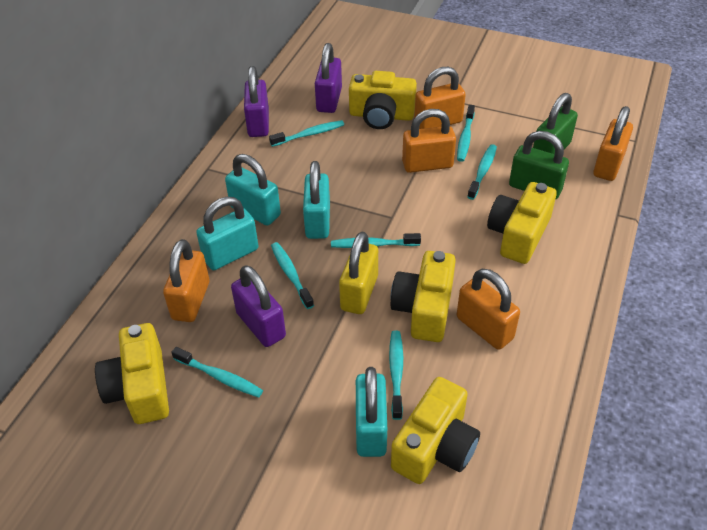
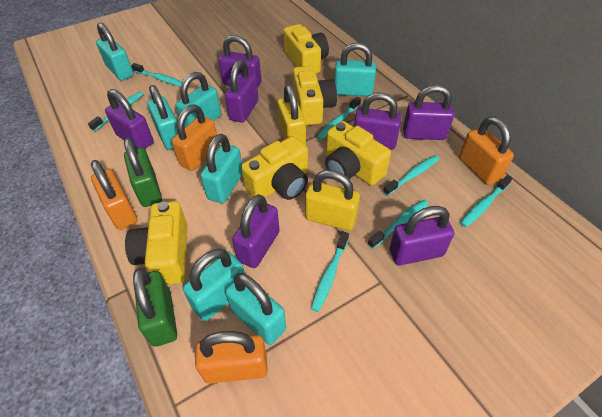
orange padlock: [163,239,209,322] [402,109,456,173] [414,67,466,129] [457,269,520,350] [593,106,633,181] = 5 -> [91,160,137,230] [172,105,219,171] [195,331,267,384] [459,116,514,185] = 4
purple padlock: [231,265,286,347] [244,66,269,137] [315,43,342,113] = 3 -> [105,89,154,149] [219,35,261,88] [225,59,259,123] [232,194,279,268] [354,92,402,150] [389,206,454,266] [403,85,455,140] = 7
turquoise padlock: [196,197,259,270] [225,154,281,226] [303,161,330,239] [356,367,387,457] = 4 -> [96,22,134,81] [147,85,178,150] [176,72,221,127] [183,249,245,321] [200,134,242,203] [225,273,286,345] [334,42,376,96] = 7
yellow padlock: [339,232,378,314] = 1 -> [277,84,306,145] [305,170,360,231] = 2

